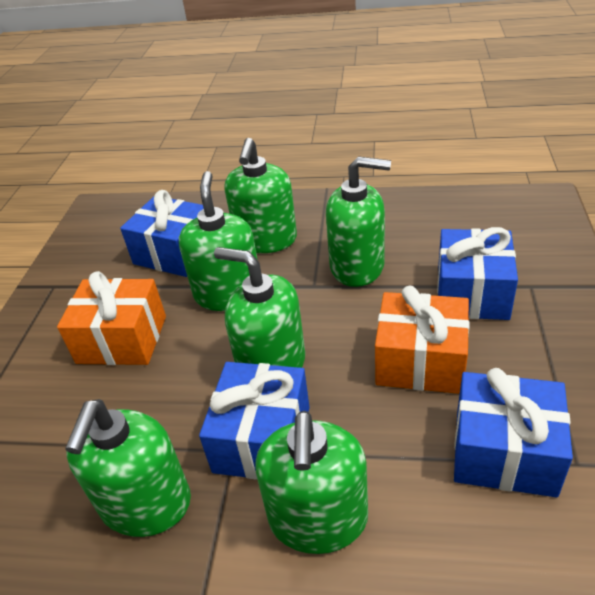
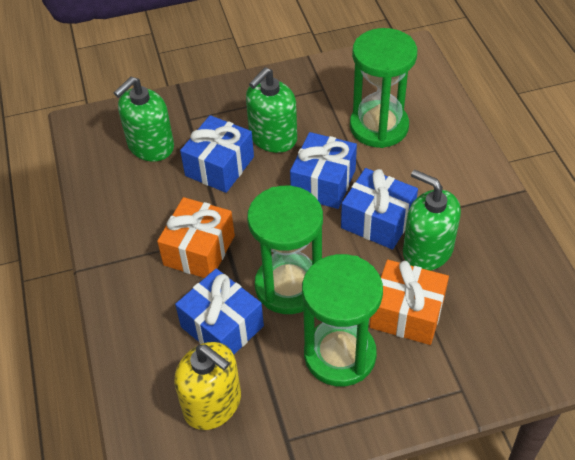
green hourglass: none = 0 -> [247,186,323,314] [302,254,383,386] [350,28,417,148] = 3
green soap dispenser: [65,399,191,537] [179,171,258,311] [214,247,305,368] [225,138,297,253] [255,411,368,554] [326,156,391,287] = 6 -> [114,77,174,161] [246,67,297,153] [403,169,461,271] = 3
yellow soap dispenser: none = 0 -> [174,342,241,430] = 1

